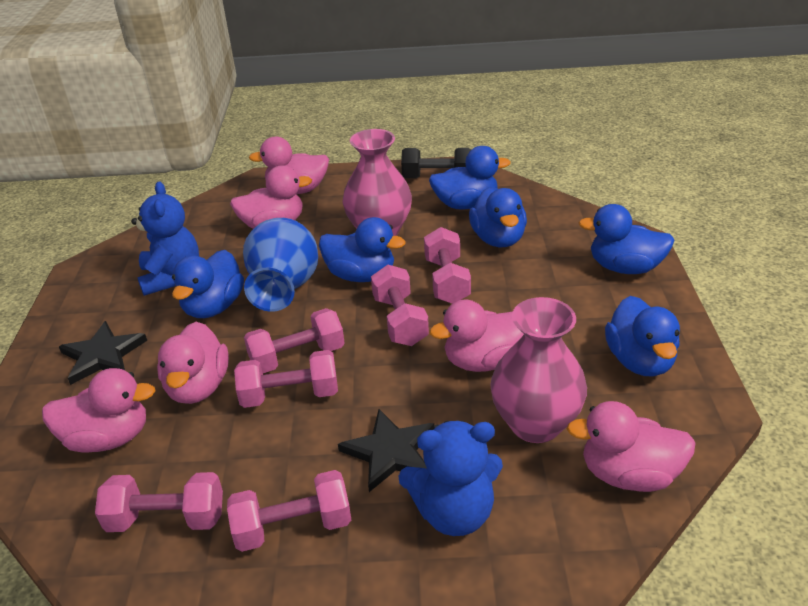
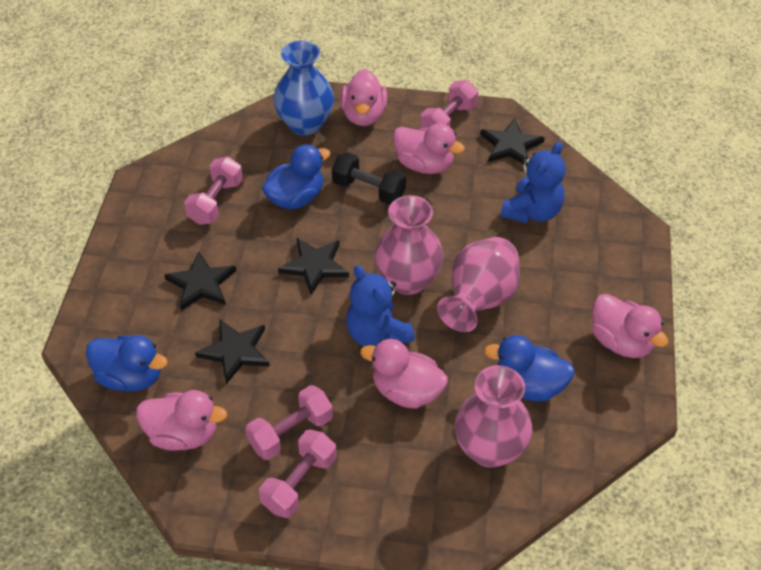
black star: [59,321,147,385] [338,409,434,492] = 2 -> [164,251,236,310] [195,320,270,384] [278,238,349,295] [480,118,545,164] = 4
blue duck: [172,250,244,318] [319,217,405,282] [429,146,511,210] [469,187,527,247] [579,204,675,274] [605,296,680,376] = 6 -> [86,335,168,391] [261,144,331,210] [484,335,575,401] = 3
pink duck: [42,368,156,453] [157,322,229,404] [230,165,312,229] [249,137,329,194] [429,300,524,372] [566,401,695,492] = 6 -> [136,390,227,451] [340,69,388,126] [360,339,448,409] [393,123,465,174] [592,294,668,358] = 5
pink dumbbell: [95,472,223,532] [227,470,351,552] [234,350,338,408] [244,308,345,373] [371,265,429,346] [424,227,471,304] = 6 -> [184,156,243,225] [245,385,333,460] [259,430,336,518] [421,80,478,128] = 4
pink vase: [342,129,412,236] [490,297,587,443] = 2 -> [375,195,444,295] [437,237,520,332] [455,365,533,468] = 3

